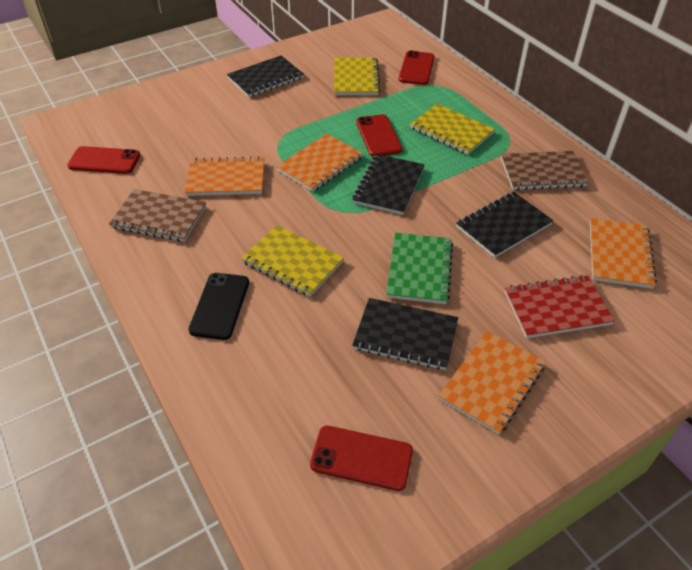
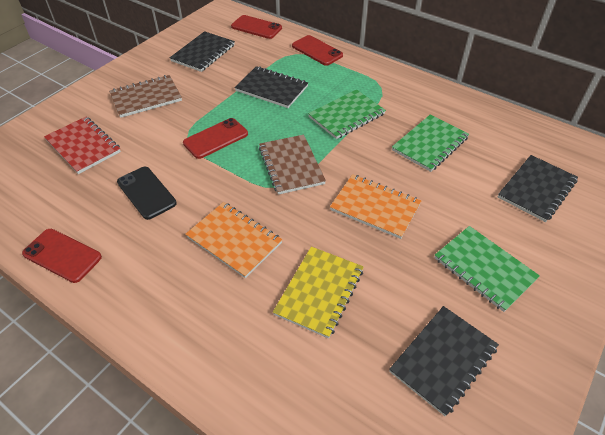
green notebook: [386,233,453,304] = 1 -> [308,89,386,139] [392,114,469,172] [434,226,540,312] = 3
orange notebook: [184,156,264,196] [276,134,363,192] [438,331,546,435] [590,218,657,289] = 4 -> [185,202,282,278] [330,174,421,239] = 2
yellow notebook: [241,225,344,297] [334,57,380,95] [410,103,495,155] = 3 -> [273,247,364,339] = 1

